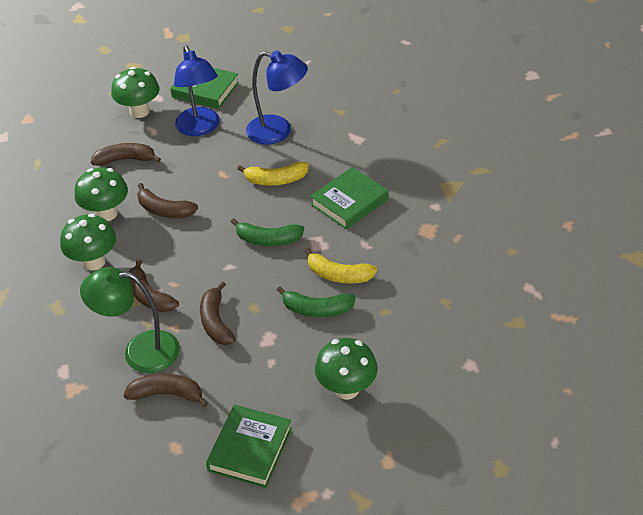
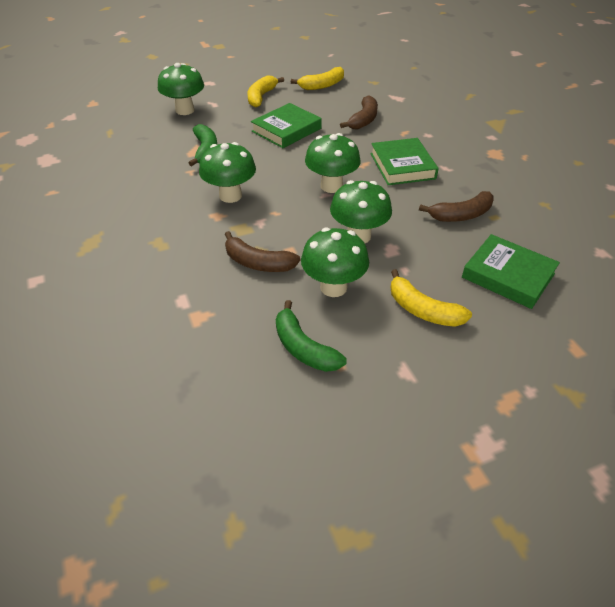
blue lamp: [174,45,220,136] [246,50,308,145] = 2 -> none = 0
brown banana: [91,143,161,166] [124,374,208,408] [128,259,179,312] [137,183,198,218] [200,281,236,345] = 5 -> [225,231,300,272] [340,95,378,130] [419,191,494,222] = 3
green lamp: [80,267,180,373] = 1 -> none = 0
green mushroom: [60,214,116,271] [75,167,128,221] [111,67,159,118] [315,338,378,400] = 4 -> [158,63,204,115] [199,142,256,203] [301,227,369,297] [305,133,361,193] [330,180,392,243] = 5
yellow banana: [237,162,309,186] [305,248,377,283] = 2 -> [248,75,284,107] [291,67,344,90] [390,269,472,327] = 3

